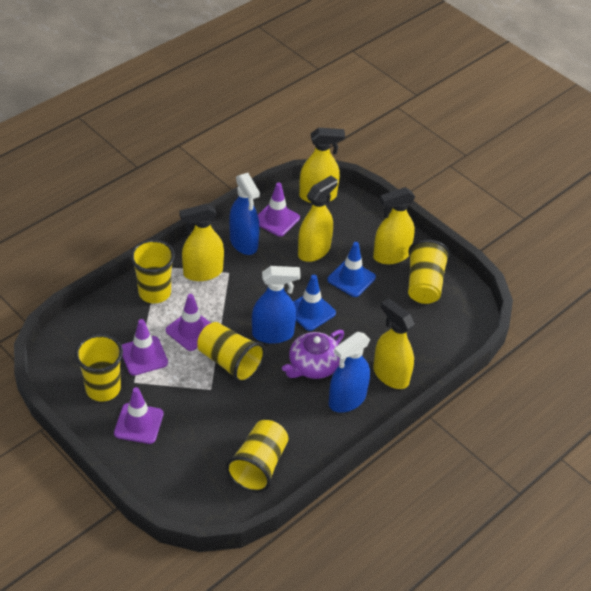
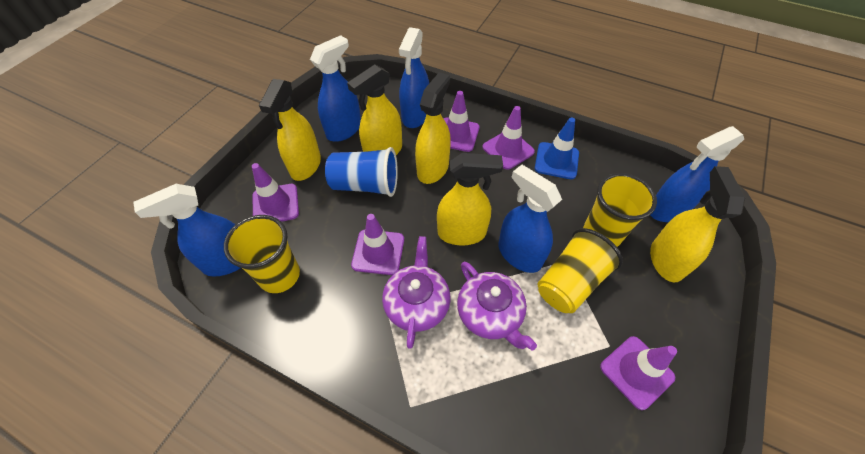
blue cup: none = 0 -> [325,147,398,197] = 1
blue spray bottle: [229,173,260,255] [252,266,301,344] [329,332,370,413] = 3 -> [133,184,240,277] [310,35,361,142] [399,27,429,128] [498,165,562,273] [650,126,744,222] = 5
blue traffic cone: [294,275,336,331] [327,242,376,297] = 2 -> [535,117,579,179] = 1
purple teapot: [282,330,344,379] = 1 -> [382,236,451,349] [457,262,537,350] = 2
purple traffic cone: [114,387,164,444] [122,319,168,376] [166,294,211,351] [258,182,300,237] = 4 -> [252,163,299,222] [351,214,404,275] [444,91,480,152] [482,106,535,170] [600,336,677,410] = 5
yellow cup: [75,334,123,401] [131,239,175,303] [197,322,265,383] [226,420,289,493] [408,240,450,304] = 5 -> [224,215,300,293] [538,228,623,313] [583,173,657,247] = 3

